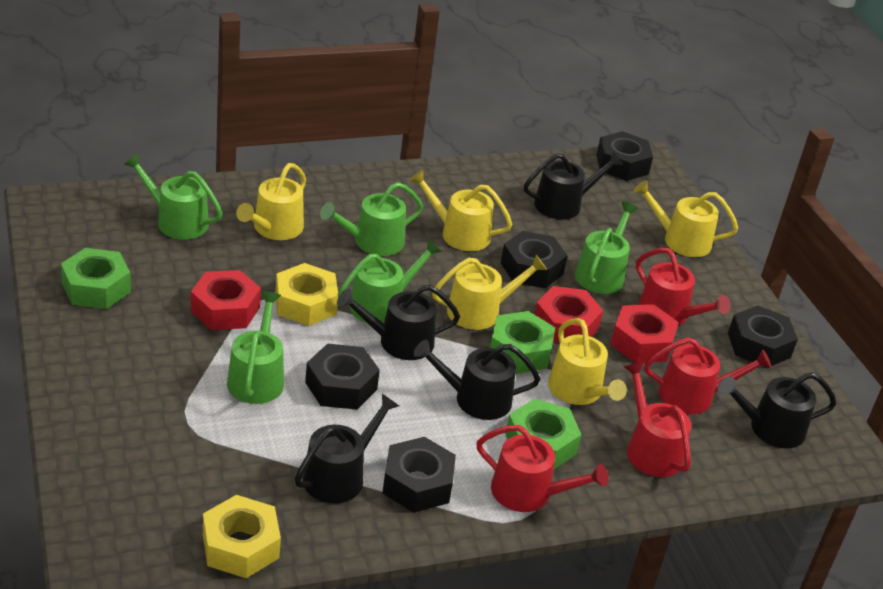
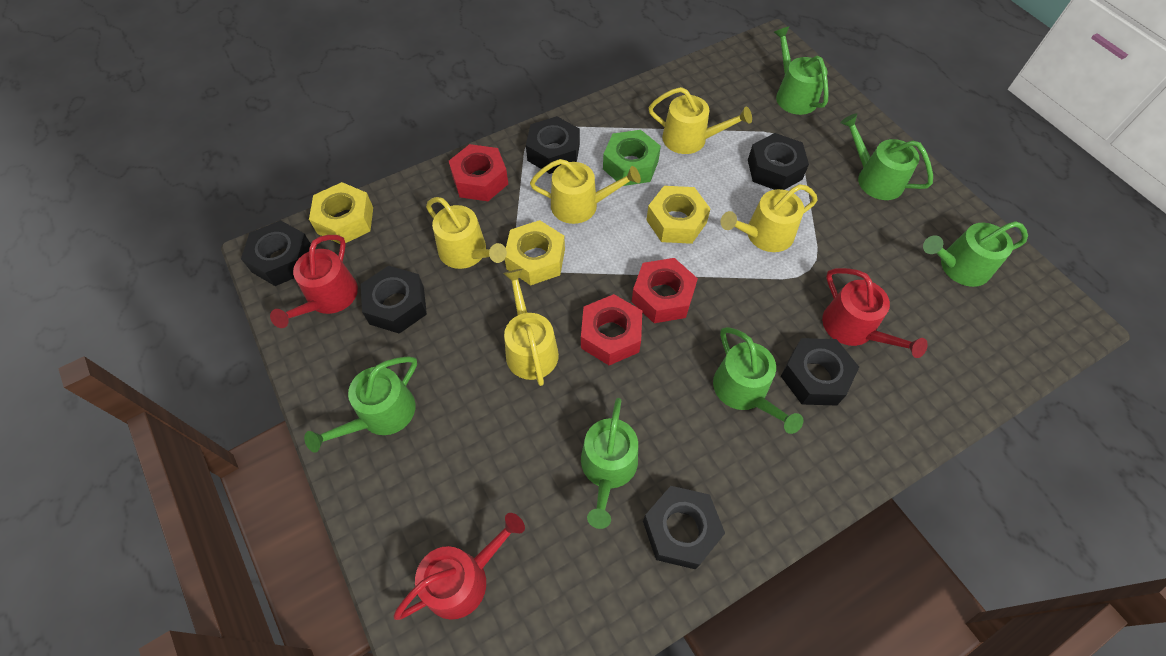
black nut: [305,344,380,410] [382,437,456,513] [501,231,567,288] [596,131,653,181] [728,305,798,368] = 5 -> [241,220,311,286] [361,266,427,334] [526,116,580,174] [643,486,725,569] [748,133,809,190] [781,338,859,406] = 6
black watering can: [295,394,399,503] [337,285,460,360] [413,340,540,420] [524,152,623,220] [718,372,836,449] = 5 -> none = 0
green nut: [61,248,131,309] [490,311,555,374] [505,399,582,469] = 3 -> [603,130,661,186] = 1
green watering can: [124,154,223,240] [227,291,284,404] [320,182,423,256] [338,239,442,323] [575,201,638,294] = 5 -> [304,356,417,453] [581,398,638,529] [713,327,803,434] [774,27,829,115] [840,113,933,200] [923,221,1028,287] = 6
red watering can: [476,425,609,512] [624,362,691,477] [636,248,730,325] [644,337,772,414] = 4 -> [270,235,358,328] [393,513,525,620] [822,268,928,358] = 3
yellow nut: [203,495,281,578] [275,263,338,326] = 2 -> [309,182,373,244] [505,220,565,285] [646,186,711,244] = 3

